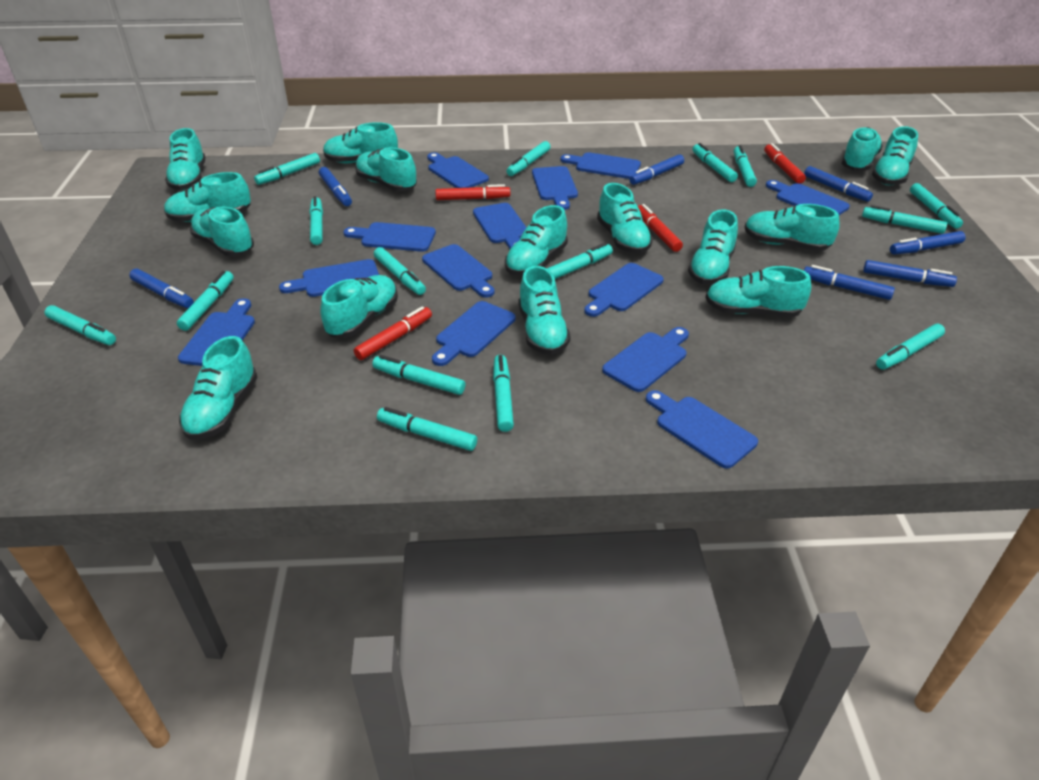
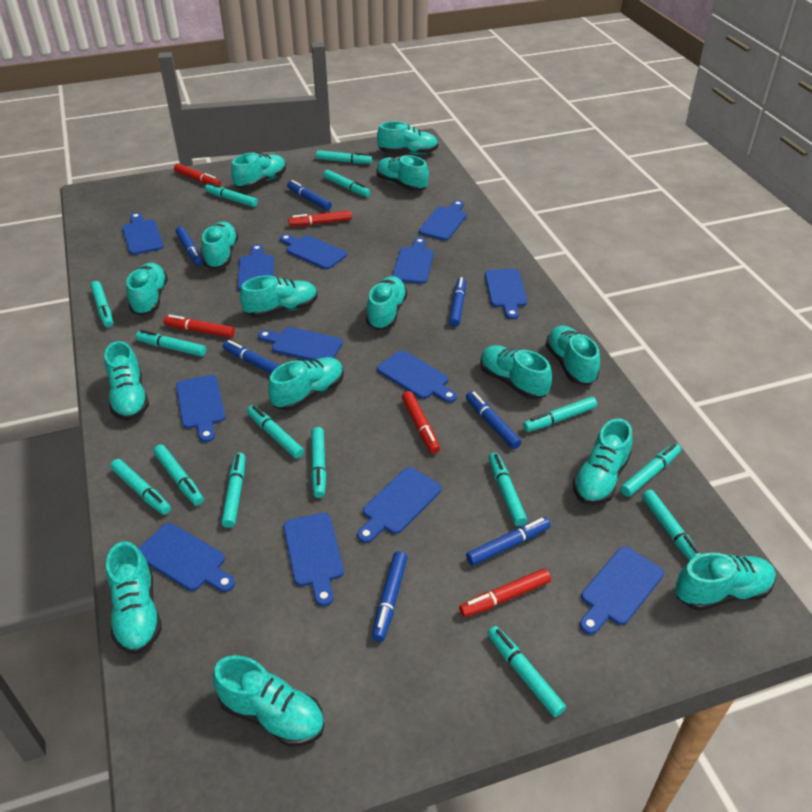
red marker: [354,306,432,360] [435,184,510,200] [638,204,683,252] [764,143,806,184] = 4 -> [164,315,235,338] [174,164,221,186] [288,211,352,226] [402,391,440,454] [459,569,551,617] = 5

